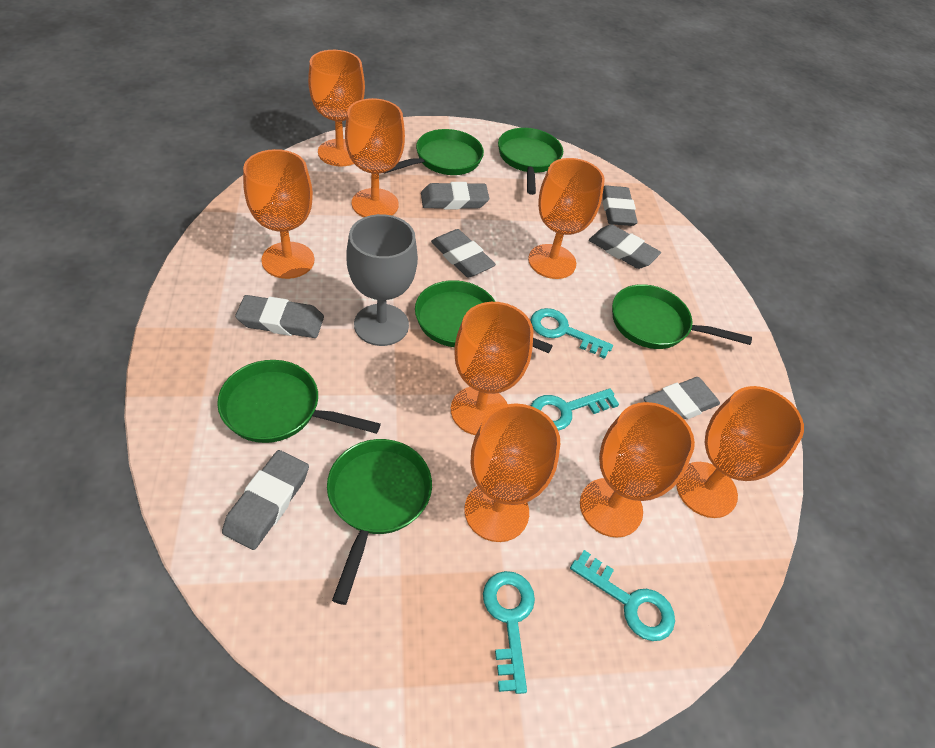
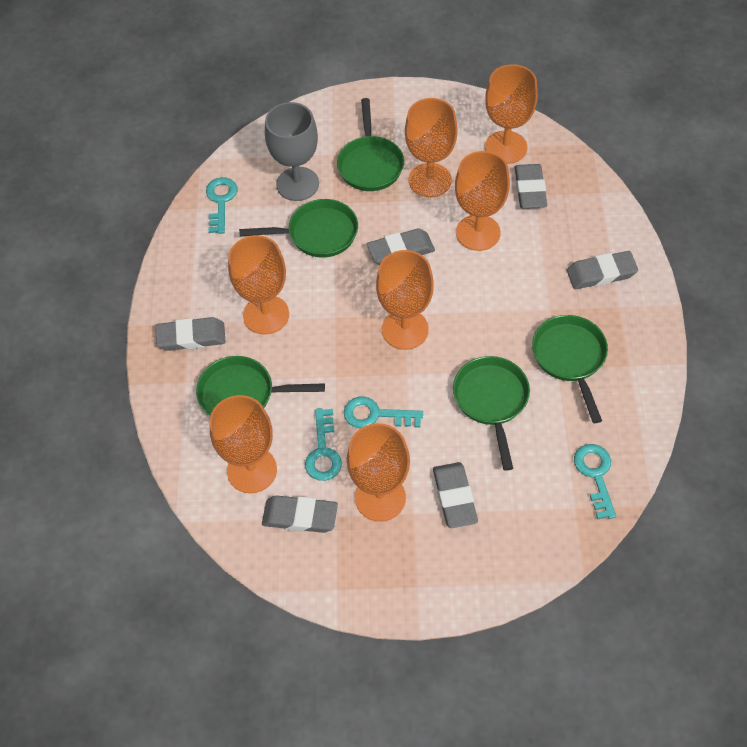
green pan: [217,360,381,443] [327,439,432,605] [385,129,484,175] [415,280,553,353] [498,128,563,195] [612,284,752,349] = 6 -> [196,356,325,416] [239,199,358,258] [337,98,404,191] [453,356,530,471] [532,315,608,423] = 5
grey eraser: [222,450,309,550] [235,295,324,338] [421,182,489,210] [431,229,496,278] [589,224,661,269] [603,185,638,226] [643,377,720,419] = 7 -> [155,317,225,351] [262,495,338,533] [367,228,435,265] [433,462,478,528] [515,164,547,208] [567,251,638,289] = 6
orange goblet: [243,149,314,279] [308,50,365,167] [345,98,405,217] [451,302,533,435] [464,403,560,542] [528,158,605,279] [580,402,695,538] [676,386,804,518] = 8 -> [210,395,277,493] [228,235,289,334] [347,423,410,522] [376,250,434,350] [405,98,458,197] [455,151,510,251] [485,64,538,164] = 7

